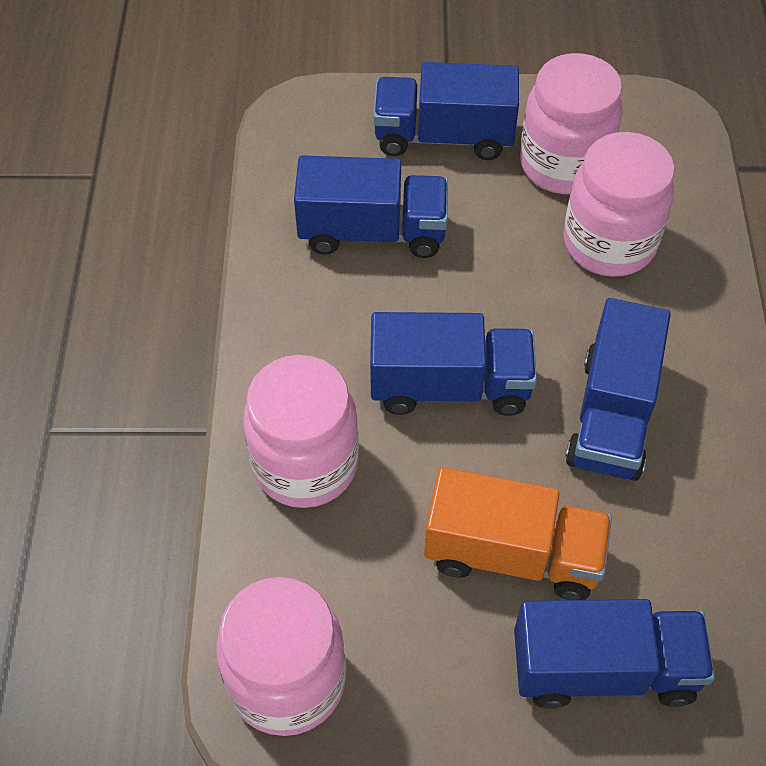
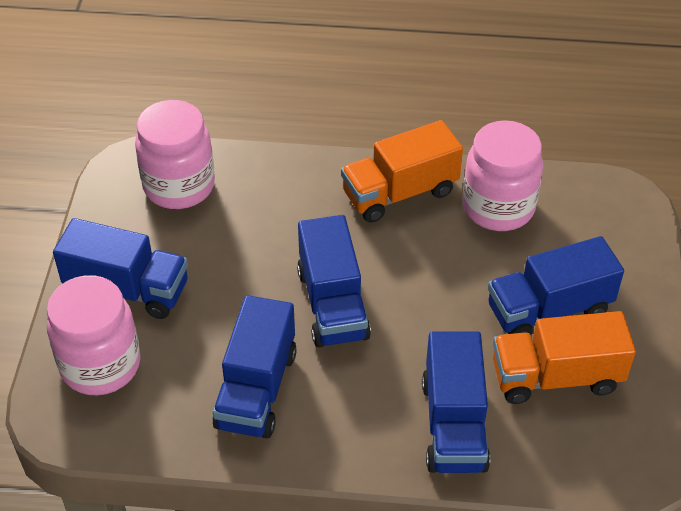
orange truck: [424,467,612,600] = 1 -> [341,120,463,223] [493,311,636,404] = 2
pink jar: [216,577,346,736] [243,355,359,508] [520,53,623,194] [563,132,675,277] = 4 -> [47,275,141,395] [135,100,215,209] [462,120,543,231] = 3

